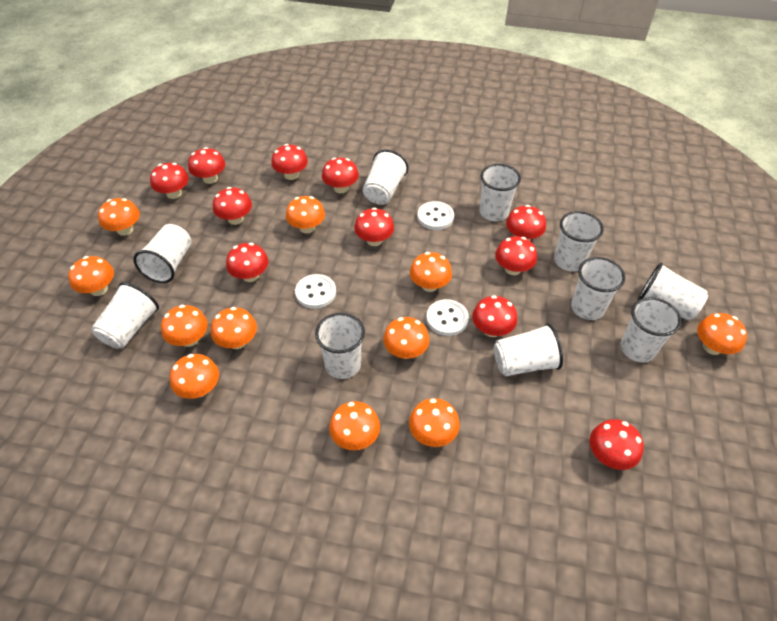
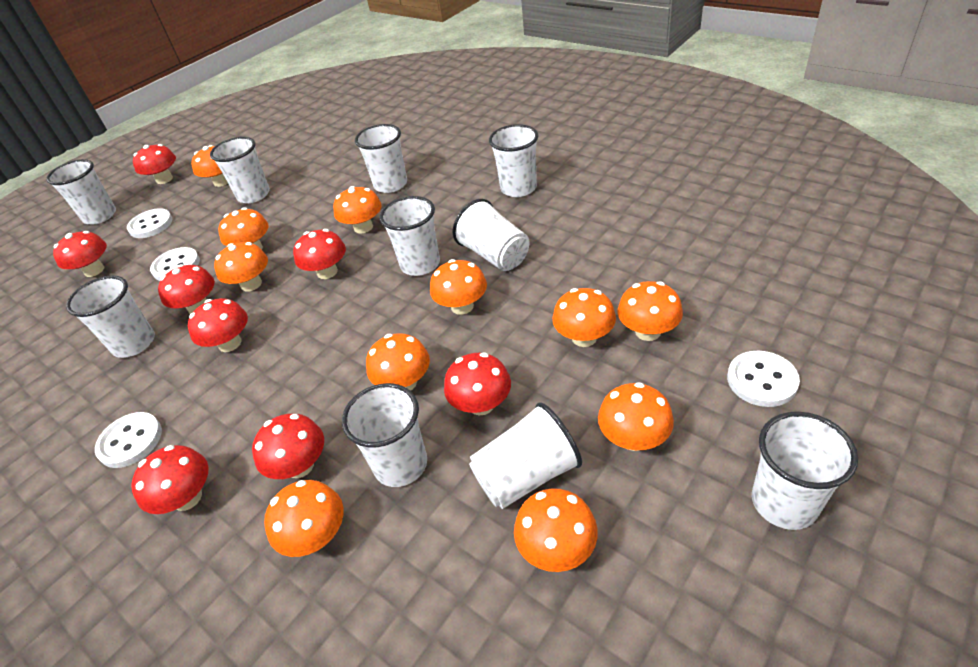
red mushroom: [150,163,189,199] [188,147,225,184] [213,187,252,225] [226,243,268,282] [271,144,308,180] [322,157,359,193] [354,207,394,246] [472,295,517,337] [495,236,537,275] [506,205,546,241] [590,419,644,470] = 11 -> [53,231,107,277] [131,445,209,514] [133,144,176,184] [158,264,215,314] [188,298,248,352] [252,414,324,479] [293,229,346,279] [444,352,511,416] = 8
white button: [295,274,336,309] [417,201,454,230] [426,299,469,336] = 3 -> [95,412,162,468] [127,208,173,238] [150,247,200,281] [727,351,800,407] = 4

